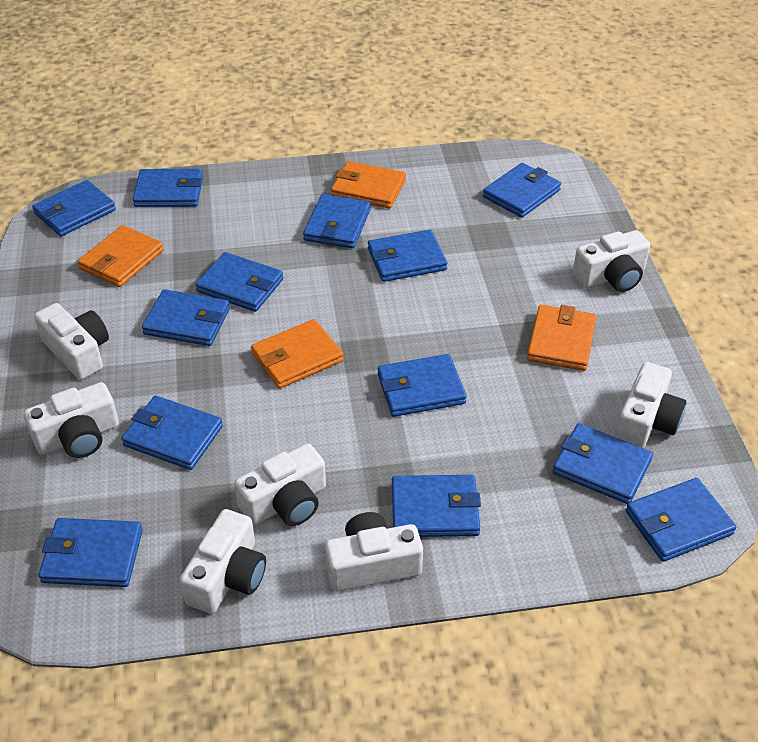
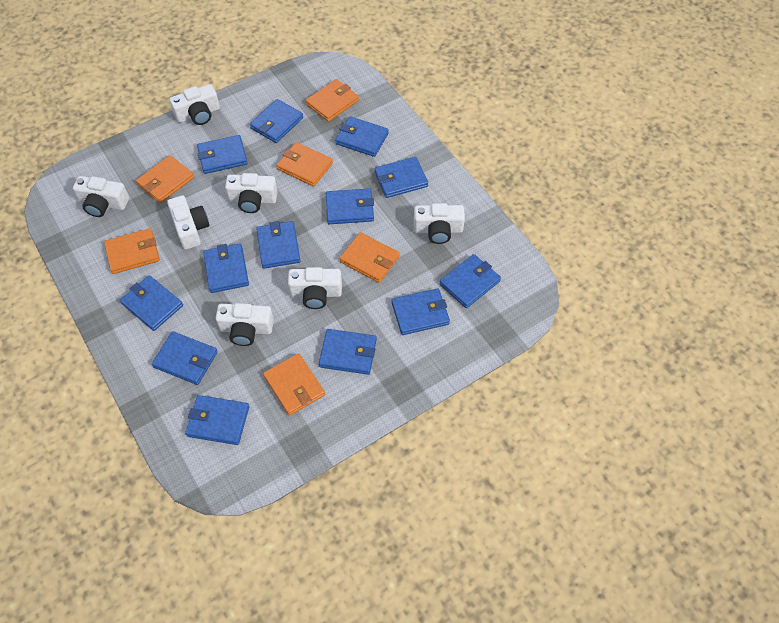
orange wallet: [78,225,164,287] [251,319,344,389] [331,161,406,209] [527,305,596,371] = 4 -> [104,228,160,274] [136,155,194,203] [263,353,325,416] [277,142,333,186] [306,79,359,122] [339,232,400,283] = 6

